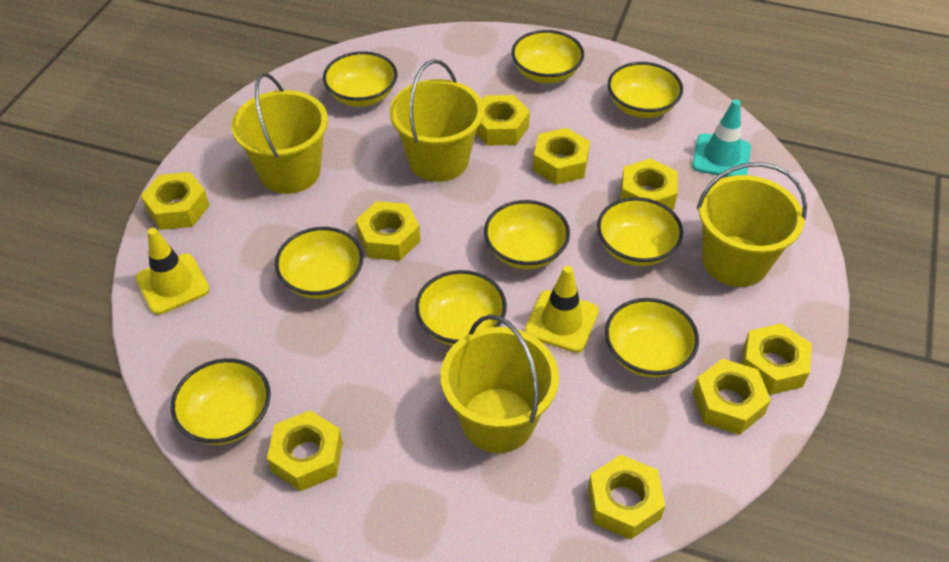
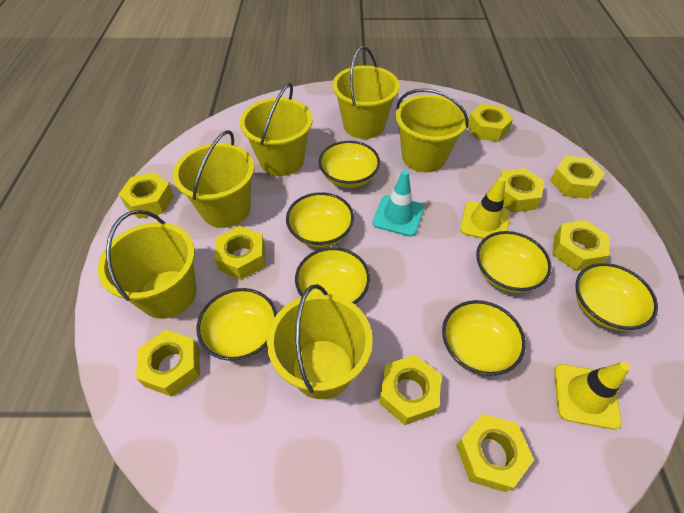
yellow bowl: [171,358,271,445] [275,227,364,299] [323,51,397,107] [415,270,507,346] [484,200,570,269] [512,30,584,83] [597,197,683,266] [605,298,699,378] [608,62,683,118] = 9 -> [196,288,277,361] [286,192,354,247] [295,247,370,304] [319,141,380,188] [442,300,526,376] [476,231,552,293] [575,263,658,331] = 7
yellow bucket: [232,73,328,194] [390,59,484,182] [441,314,559,453] [697,162,807,287] = 4 -> [98,210,196,319] [173,130,254,228] [240,83,313,176] [267,284,373,399] [332,46,400,139] [396,88,469,173] = 6

